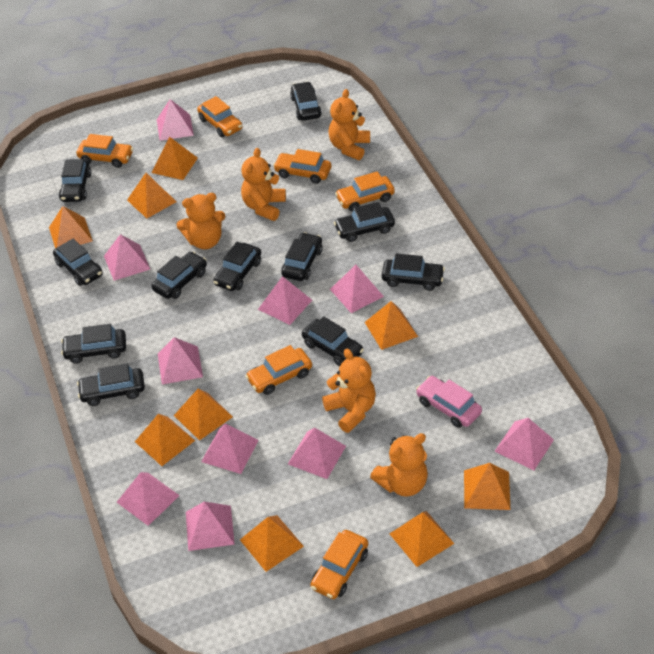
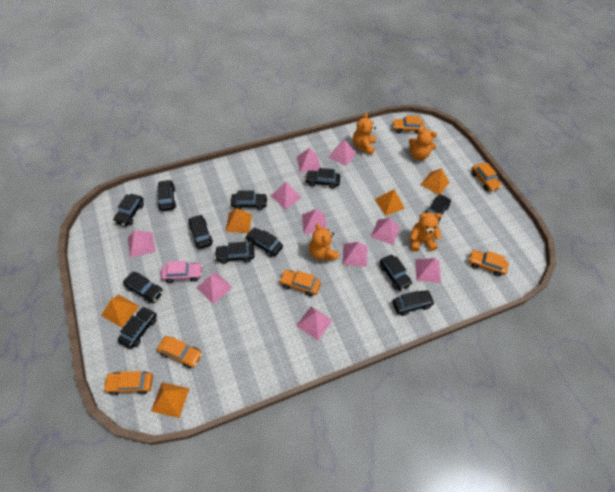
black car: [53,239,103,286] [59,159,91,202] [61,324,126,364] [77,363,145,406] [151,251,207,299] [213,242,261,291] [281,232,323,281] [290,82,322,121] [302,316,364,366] [334,202,395,242] [382,253,445,291] = 11 -> [113,194,144,226] [118,306,157,349] [123,272,163,303] [157,180,176,211] [188,214,213,249] [215,242,255,264] [231,190,268,210] [245,227,283,257] [305,168,340,189] [380,255,412,291] [392,290,435,316] [425,194,451,223] = 12
orange pyramid: [49,206,93,248] [127,173,177,218] [135,414,195,466] [151,137,198,180] [174,389,233,441] [240,515,304,572] [365,301,418,350] [390,511,455,567] [464,463,510,510] = 9 -> [101,295,140,328] [151,382,190,418] [226,208,252,233] [375,189,405,216] [421,168,449,195] = 5
orange teddy bear: [176,193,226,249] [241,148,286,221] [322,349,376,433] [328,89,370,160] [370,433,428,497] = 5 -> [309,223,339,261] [353,113,376,155] [409,128,437,160] [410,212,442,252] = 4

